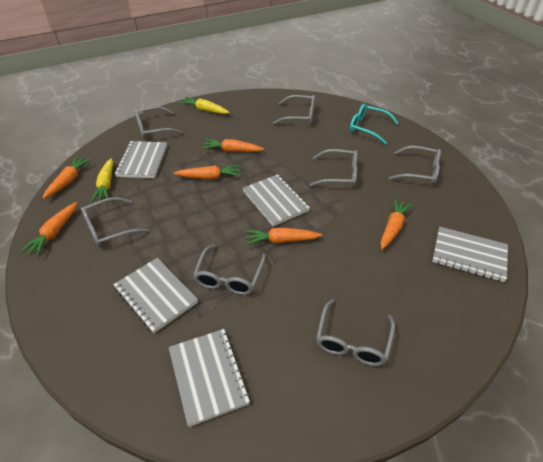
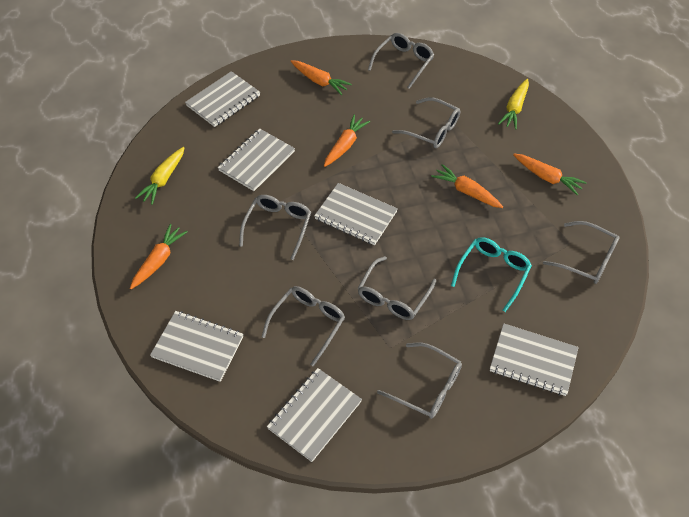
grey notebook: [113,258,198,333] [115,141,167,178] [169,329,250,427] [243,175,310,226] [432,227,508,282] = 5 -> [150,311,244,382] [185,71,260,127] [218,128,295,191] [267,368,362,462] [314,183,398,245] [490,323,579,396] = 6
orange carrot: [21,202,77,256] [43,156,92,199] [174,165,240,179] [202,139,264,152] [245,228,322,245] [381,199,412,249] = 6 -> [130,224,188,289] [290,60,352,95] [324,114,370,167] [431,164,503,208] [513,154,587,196] = 5

